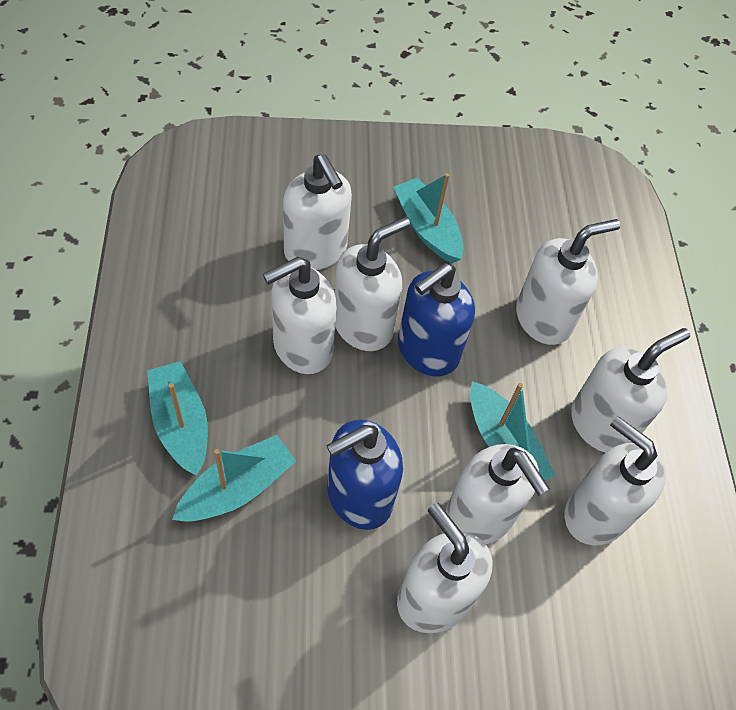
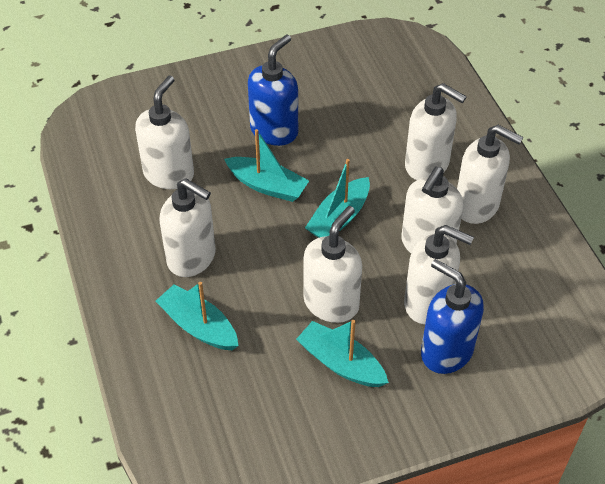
white soap dispenser: [263,257,337,374] [283,154,352,270] [334,217,410,351] [397,503,492,633] [446,444,550,544] [516,219,620,345] [565,416,666,546] [571,328,690,453] = 8 -> [135,76,194,189] [159,178,216,277] [304,206,362,323] [401,167,463,253] [404,225,474,324] [405,83,467,180] [457,125,523,224] = 7

